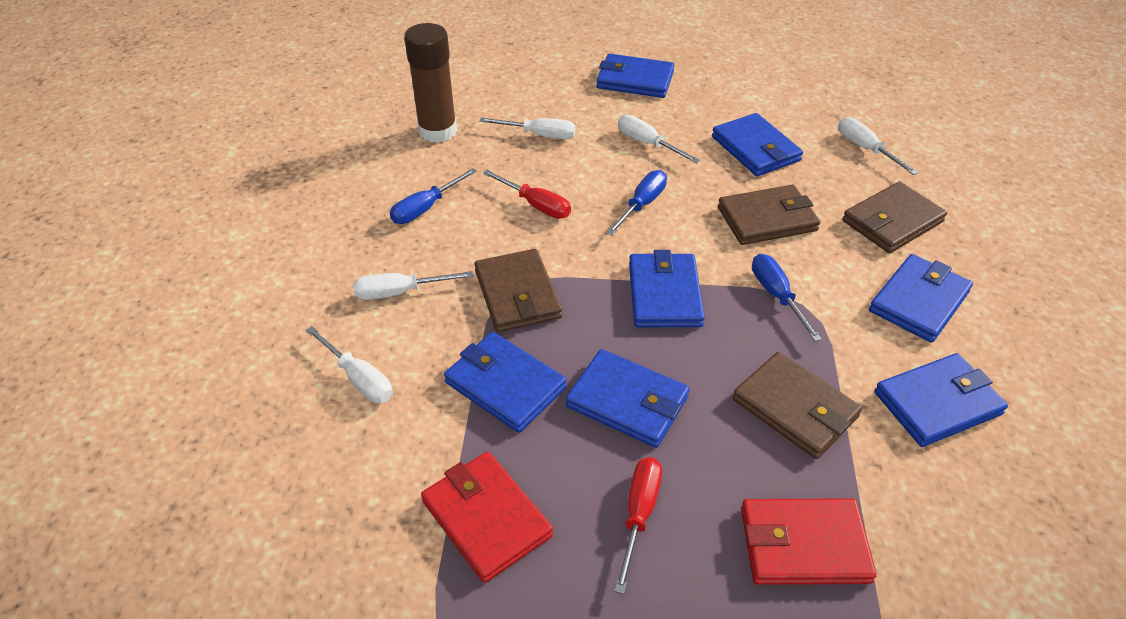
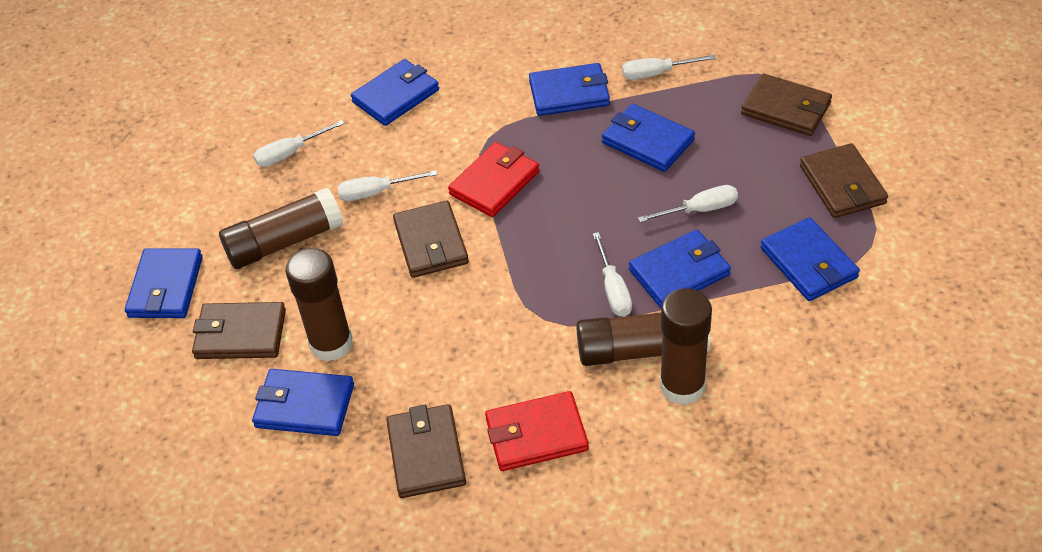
blue screwdriver: [390,168,477,224] [606,170,667,235] [752,254,822,342] = 3 -> none = 0
brown glue stick: [404,23,457,143] = 1 -> [219,188,343,269] [285,248,353,361] [576,313,710,366] [660,288,712,405] = 4
brown wallet: [474,249,562,332] [718,185,820,245] [733,352,862,459] [842,182,947,253] = 4 -> [192,302,286,359] [386,404,466,498] [393,200,469,278] [741,73,832,136] [800,143,888,218] = 5
red screwdriver: [483,170,571,219] [614,457,662,594] = 2 -> none = 0

